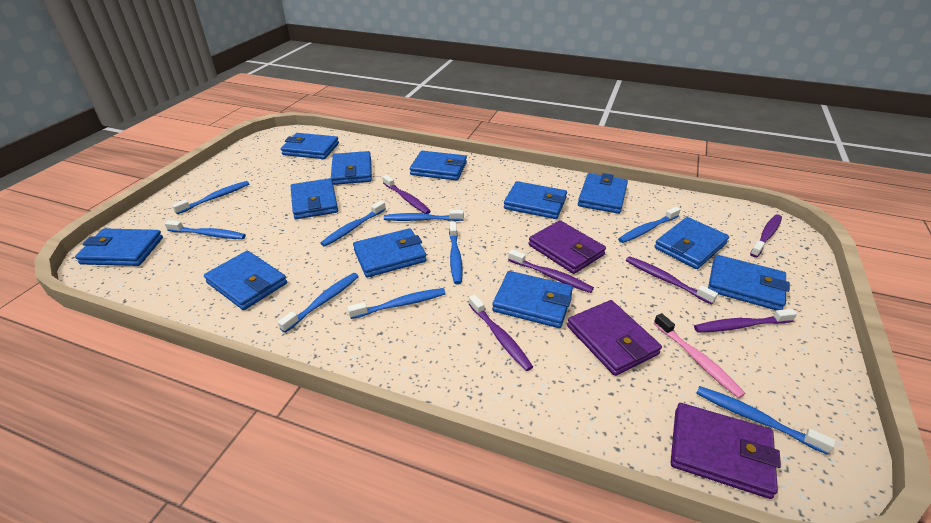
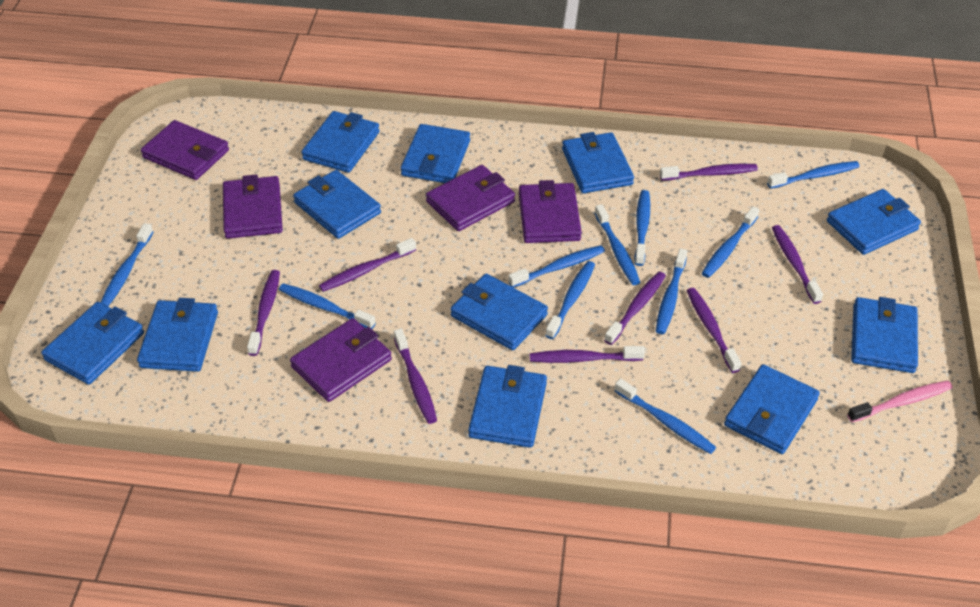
blue toothbrush: [164,220,246,239] [172,181,249,214] [278,273,359,333] [320,201,386,247] [347,288,446,319] [384,210,464,221] [449,222,463,284] [618,207,681,243] [696,386,835,455] = 9 -> [100,223,153,306] [279,283,376,329] [508,245,605,288] [545,261,595,339] [594,204,640,285] [614,378,716,454] [634,190,650,266] [656,248,687,334] [702,206,759,278] [767,161,860,189] = 10
blue wallet: [75,228,163,266] [204,251,287,310] [281,133,339,159] [291,178,338,219] [331,151,372,185] [353,228,427,277] [410,151,467,181] [492,271,573,328] [504,181,567,219] [578,173,628,214] [654,217,729,269] [708,255,790,310] = 12 -> [41,302,144,385] [137,298,218,372] [293,170,381,239] [301,111,380,173] [401,124,470,183] [450,273,548,351] [468,365,547,448] [562,132,634,193] [724,364,820,454] [827,189,921,255] [851,297,918,373] = 11
purple toothbrush: [382,175,431,214] [469,294,533,371] [508,249,594,293] [626,256,718,305] [694,309,797,332] [750,214,782,258] = 6 -> [247,270,280,356] [319,238,416,292] [394,329,437,424] [530,346,645,363] [604,271,666,345] [660,164,758,181] [687,288,742,373] [772,225,823,304] = 8
purple wallet: [528,220,606,274] [567,300,662,376] [671,403,781,499] = 3 -> [141,120,229,180] [223,174,283,239] [290,318,392,402] [426,165,515,231] [519,180,582,243] = 5

